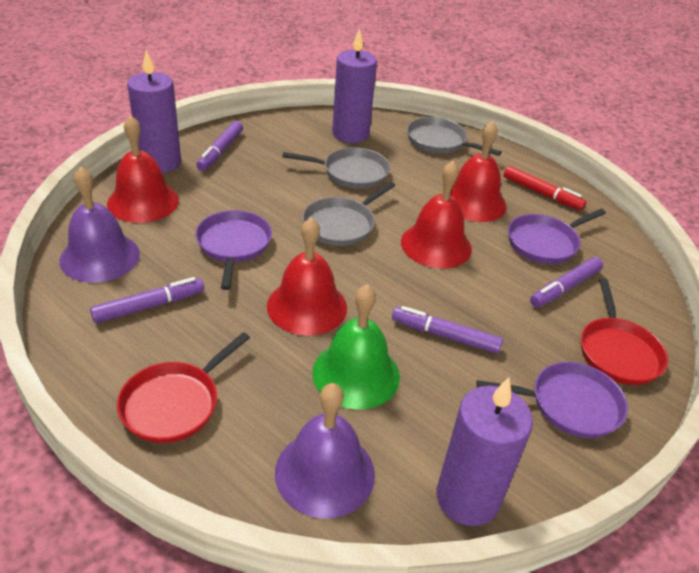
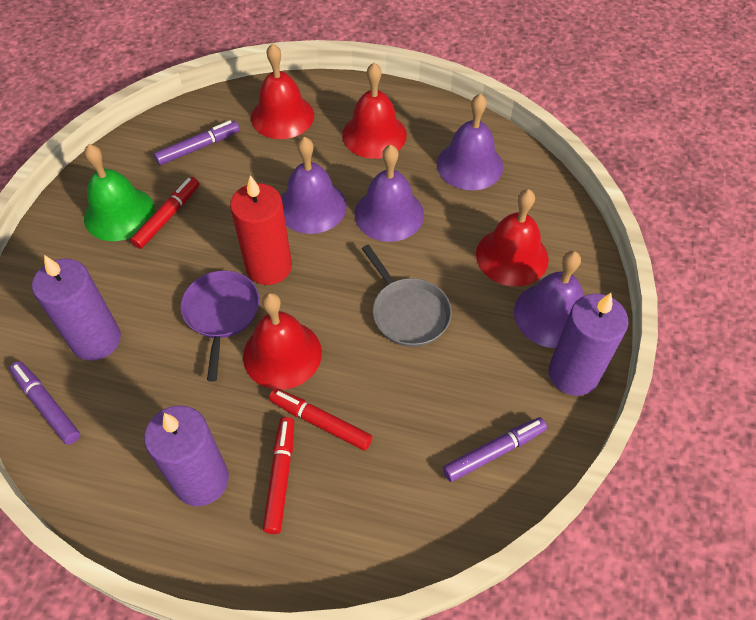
grey pan: [282,147,390,189] [302,182,395,246] [407,117,502,156] = 3 -> [362,245,452,347] = 1
purple bell: [60,167,140,283] [275,383,375,519] = 2 -> [281,137,347,234] [354,145,424,242] [437,94,503,190] [514,251,584,348] = 4
purple marker: [90,277,204,323] [196,121,243,171] [392,306,503,354] [530,257,603,307] = 4 -> [10,361,80,445] [154,120,240,165] [443,417,547,482] = 3
purple pan: [195,210,272,290] [476,362,628,438] [508,209,606,264] = 3 -> [181,270,260,382] = 1
red candle: none = 0 -> [230,175,292,285] = 1
red marker: [504,166,586,210] = 1 -> [130,177,200,249] [263,417,294,534] [269,388,372,451] = 3
red pan: [117,332,250,443] [581,278,668,385] = 2 -> none = 0

